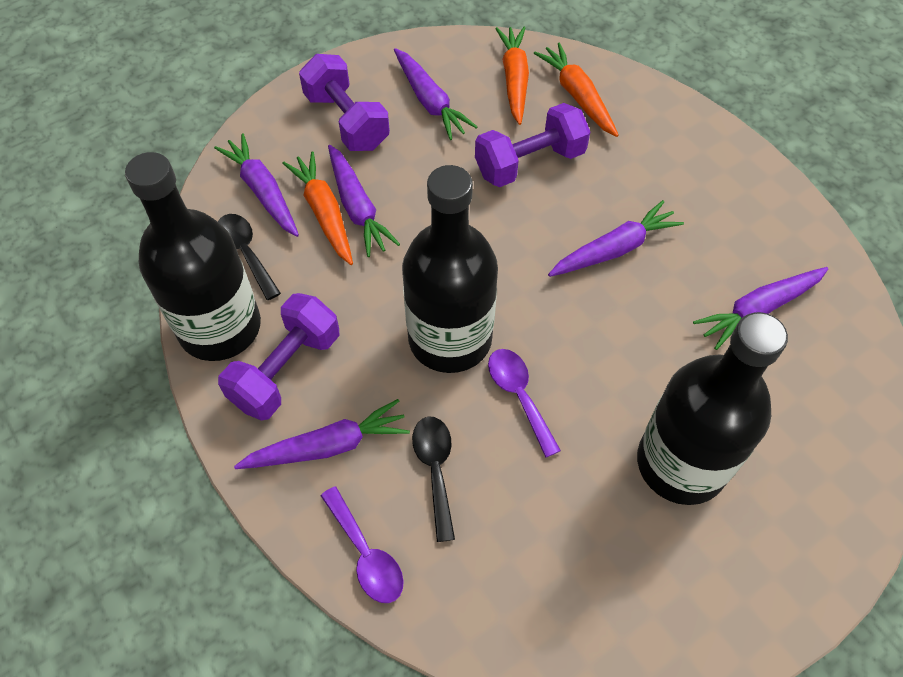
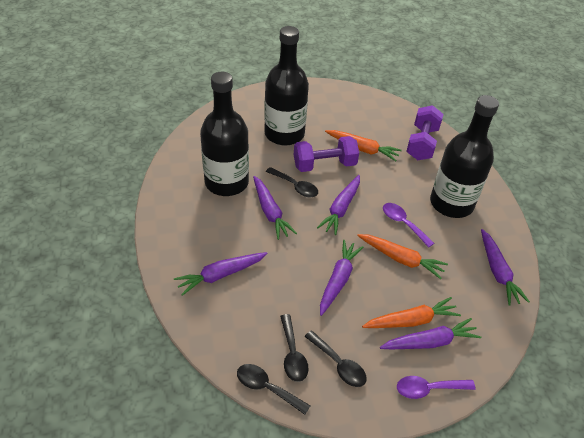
black spoon: [218,214,281,300] [412,417,455,542] = 2 -> [237,364,310,415] [266,167,318,197] [280,314,309,382] [304,331,367,387] = 4
purple dumbbell: [218,293,339,420] [299,54,390,151] [475,103,590,187] = 3 -> [294,136,359,172] [406,105,443,160] = 2

